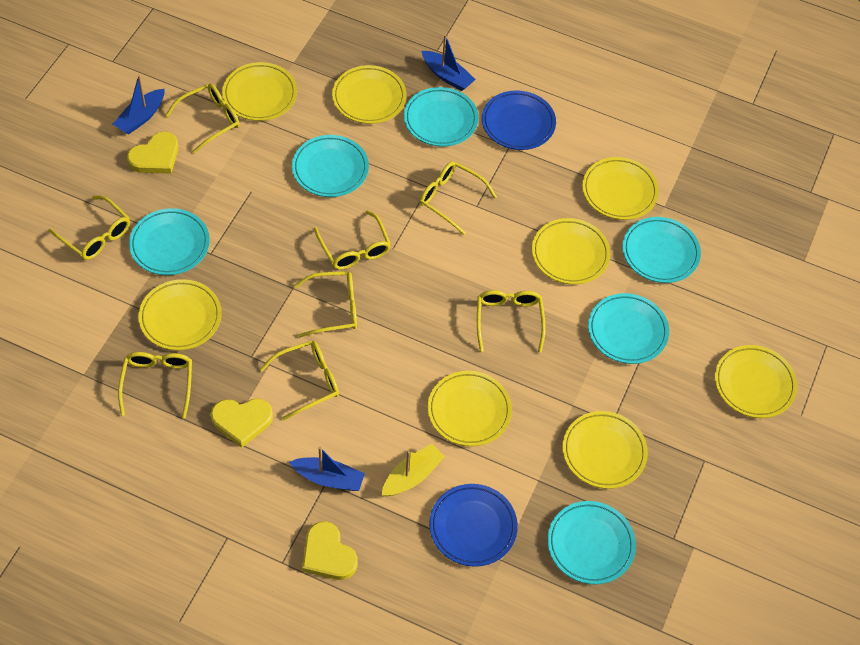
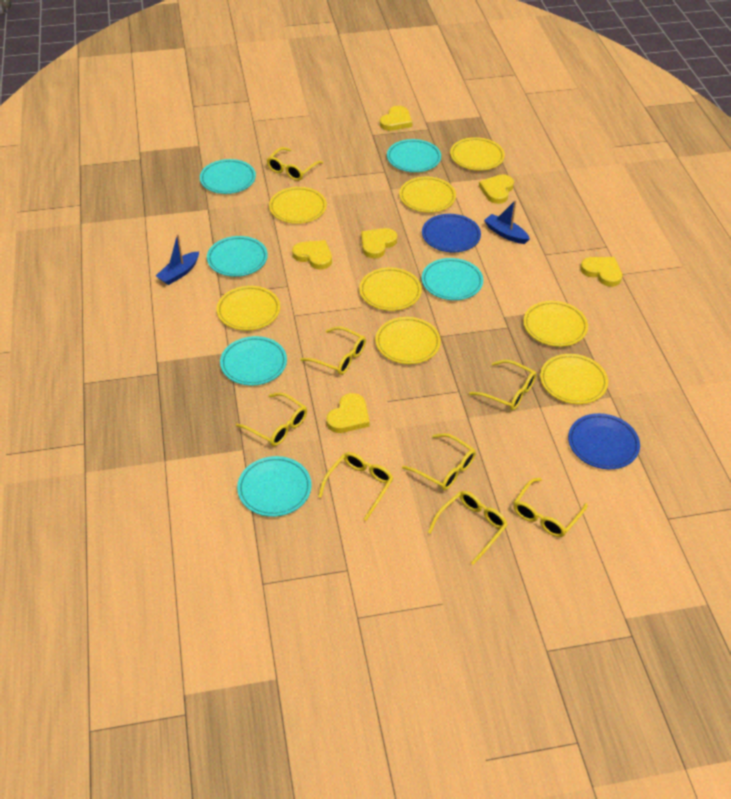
blue boat: [113,75,165,134] [289,447,365,491] [422,34,476,91] = 3 -> [156,234,199,285] [484,200,530,244] = 2
yellow boat: [382,444,445,496] = 1 -> none = 0
yellow heart: [127,132,179,174] [211,398,273,448] [302,521,358,580] = 3 -> [292,240,332,269] [326,393,370,433] [361,228,397,259] [380,106,412,131] [479,174,514,204] [580,257,622,287] = 6

